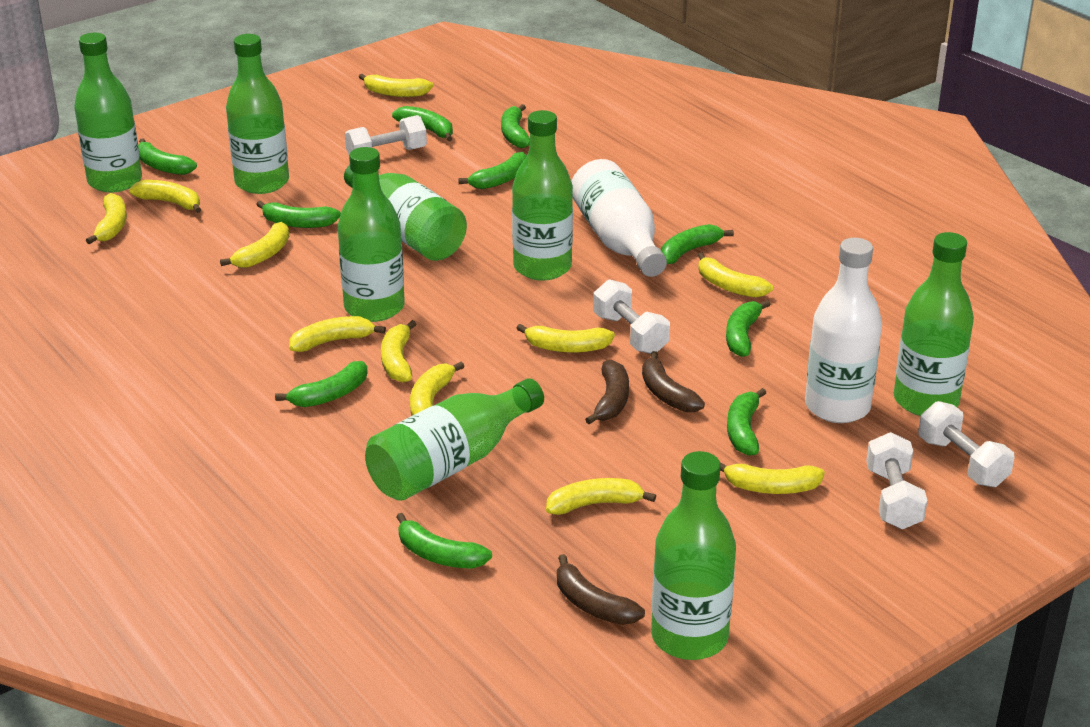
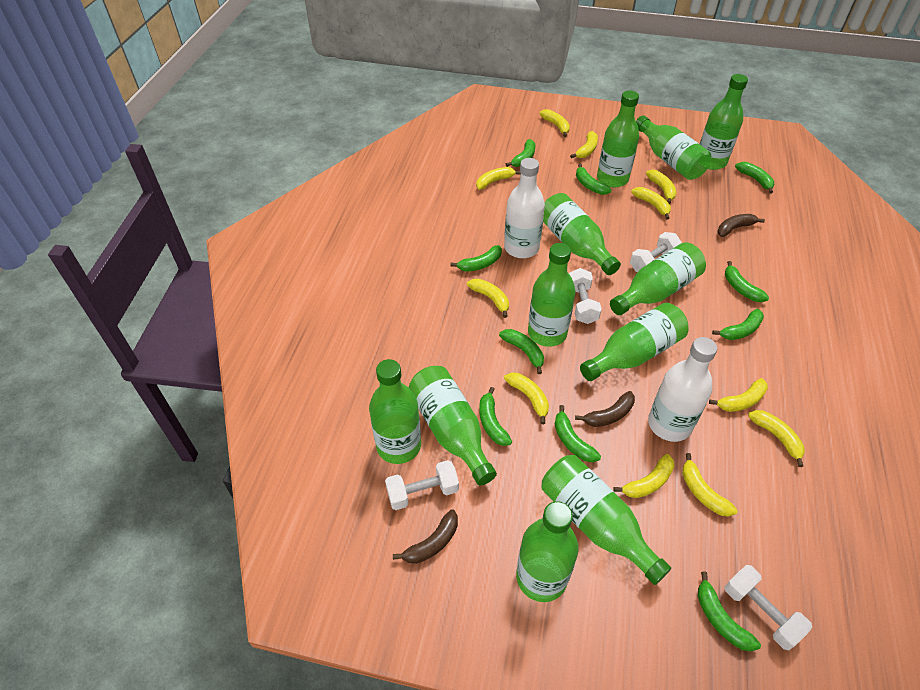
green bottle: [74,33,142,193] [226,34,289,194] [338,147,405,322] [344,165,467,261] [365,378,544,501] [512,110,573,281] [651,451,736,660] [893,232,974,416] = 8 -> [369,359,421,464] [409,366,497,485] [516,501,578,602] [528,243,576,347] [542,455,671,585] [543,193,621,275] [580,303,688,381] [597,91,639,188] [610,242,706,315] [636,116,711,180] [700,74,748,170] = 11

